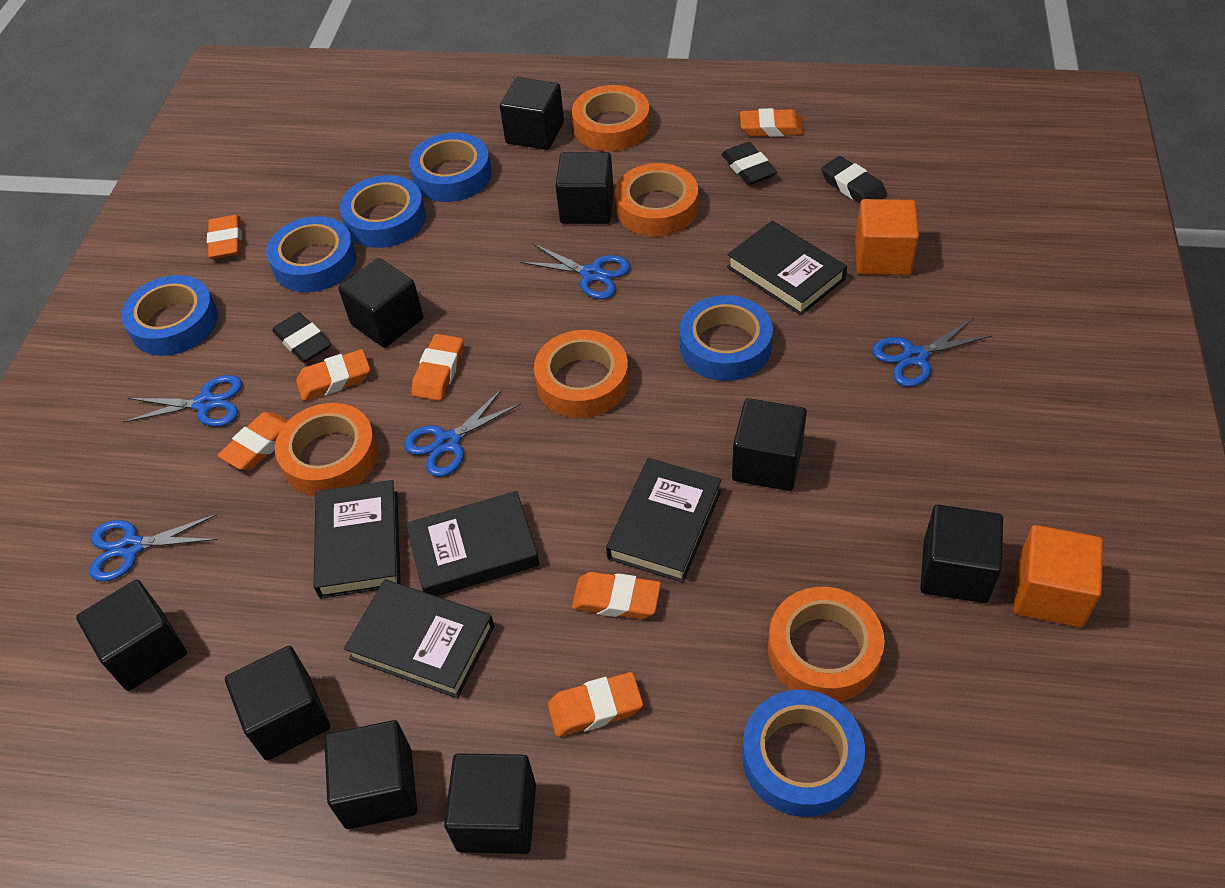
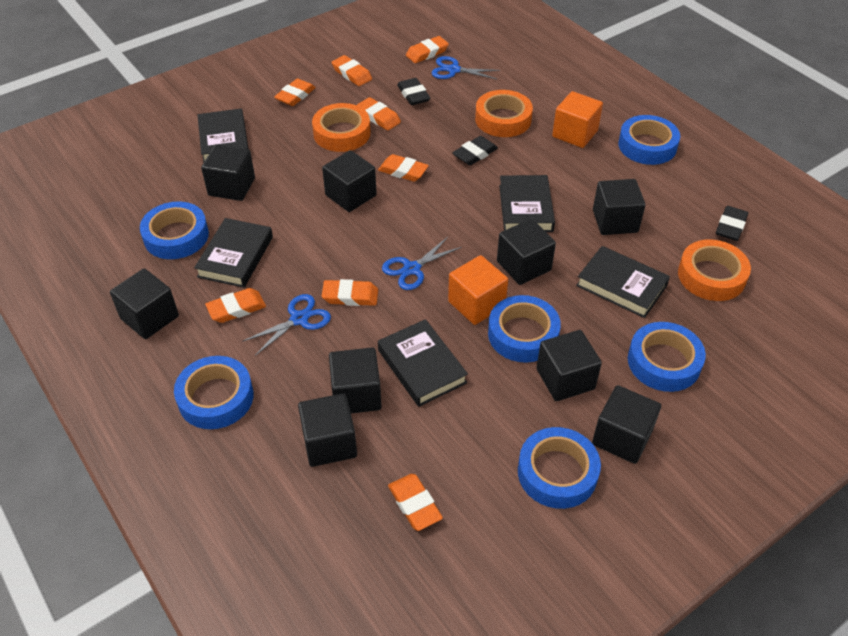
blue scissors: [90,514,218,581] [123,375,242,427] [404,388,521,477] [520,244,630,299] [872,318,992,387] = 5 -> [242,294,331,356] [382,237,462,290] [431,56,500,80] = 3
orange eraser: [207,215,242,259] [218,412,288,470] [296,349,370,401] [411,334,464,401] [548,672,643,737] [572,572,661,619] [740,108,803,137] = 7 -> [205,288,266,323] [274,79,316,106] [322,279,378,306] [332,55,372,86] [357,97,401,131] [378,154,429,182] [388,474,443,531] [406,36,449,63] = 8
orange tape: [275,403,378,496] [534,330,629,418] [572,85,650,151] [615,163,698,236] [768,587,885,702] = 5 -> [312,103,371,152] [475,90,533,137] [678,239,751,301] = 3

